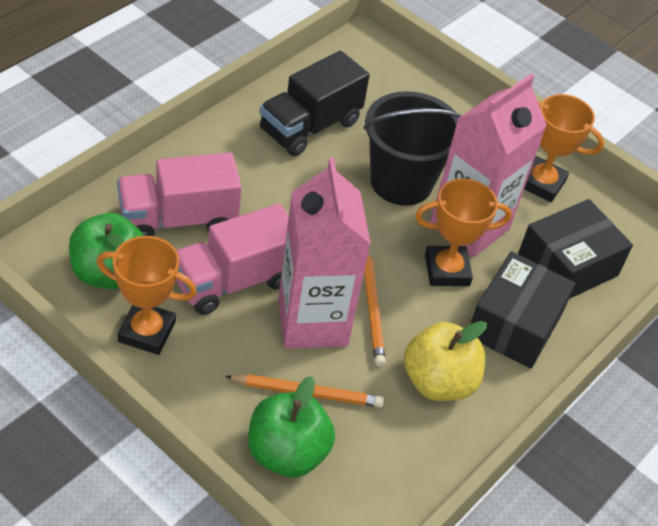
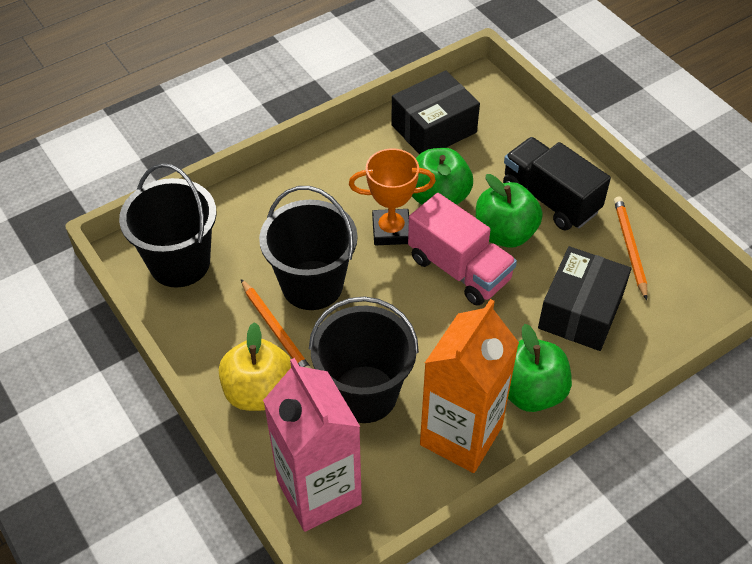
black bucket: [363,91,462,206] = 1 -> [119,163,216,287] [259,186,358,310] [309,296,419,423] = 3
green apple: [69,213,144,289] [248,376,335,478] = 2 -> [412,148,473,205] [476,174,543,248] [508,324,572,412] = 3
orange carton: none = 0 -> [420,299,519,473] = 1
orange trophy: [96,236,197,355] [415,178,512,286] [524,94,604,202] = 3 -> [349,148,436,245] = 1
pink carton: [278,158,371,349] [430,74,547,257] = 2 -> [263,358,362,532] = 1
pink truck: [117,152,242,236] [176,204,289,315] = 2 -> [408,193,517,306] = 1

